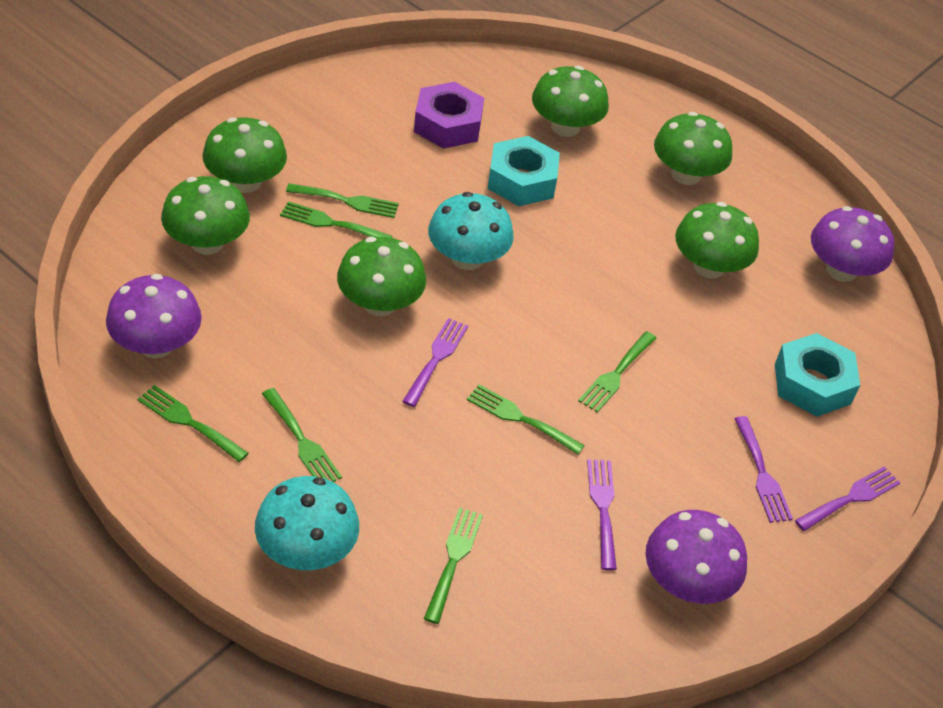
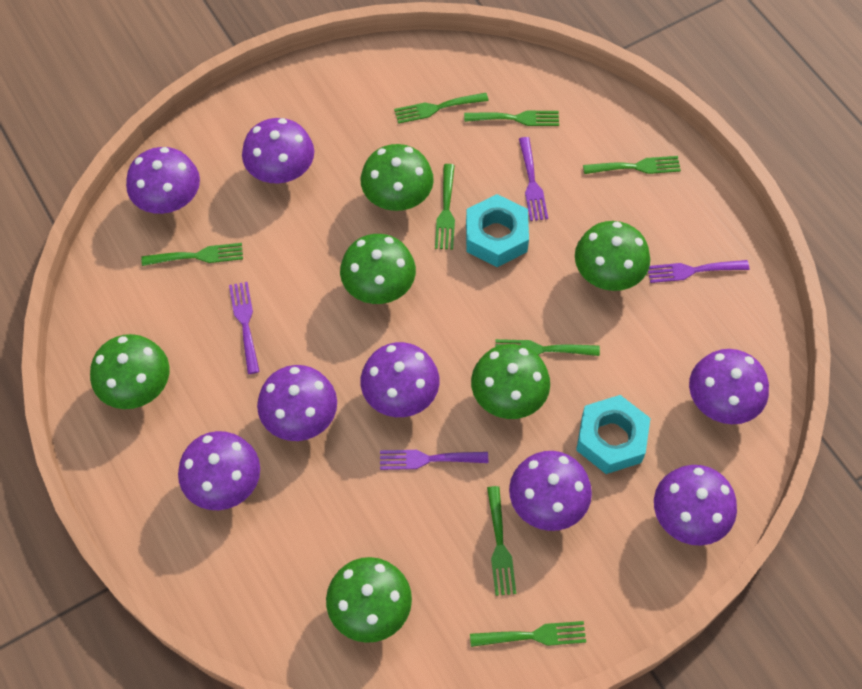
green fork: [138,385,249,462] [262,388,342,482] [280,201,392,238] [286,183,399,218] [424,507,483,624] [467,384,585,455] [578,331,656,413] = 7 -> [141,243,243,266] [394,93,489,124] [435,164,455,250] [464,110,559,126] [470,621,586,647] [487,486,516,596] [495,339,600,356] [583,156,681,174] = 8
purple mushroom: [106,274,202,358] [645,510,747,604] [811,206,894,282] = 3 -> [126,147,200,214] [178,431,260,510] [242,118,314,183] [257,365,337,441] [361,342,440,417] [509,451,592,531] [654,465,737,546] [689,349,769,424] = 8
purple nut: [414,82,484,149] = 1 -> none = 0
turquoise mushroom: [255,476,359,570] [428,192,514,270] = 2 -> none = 0

